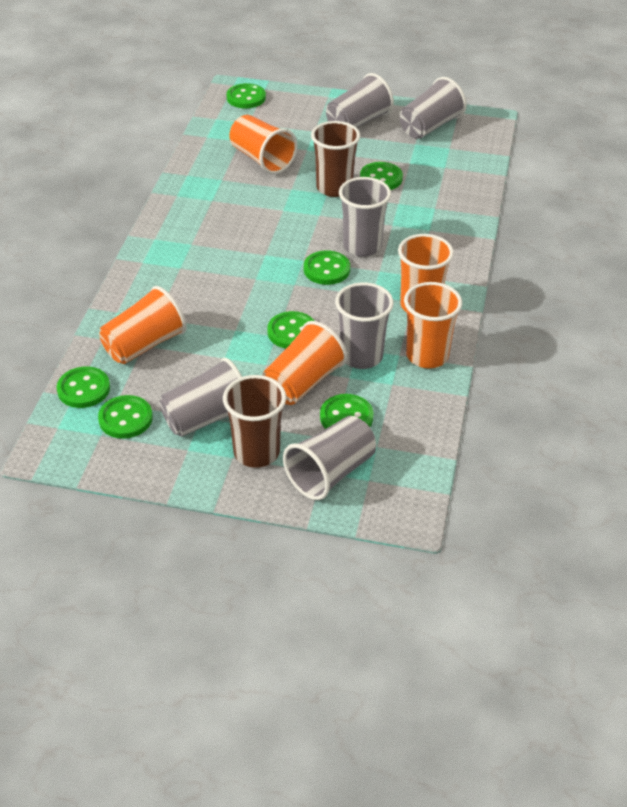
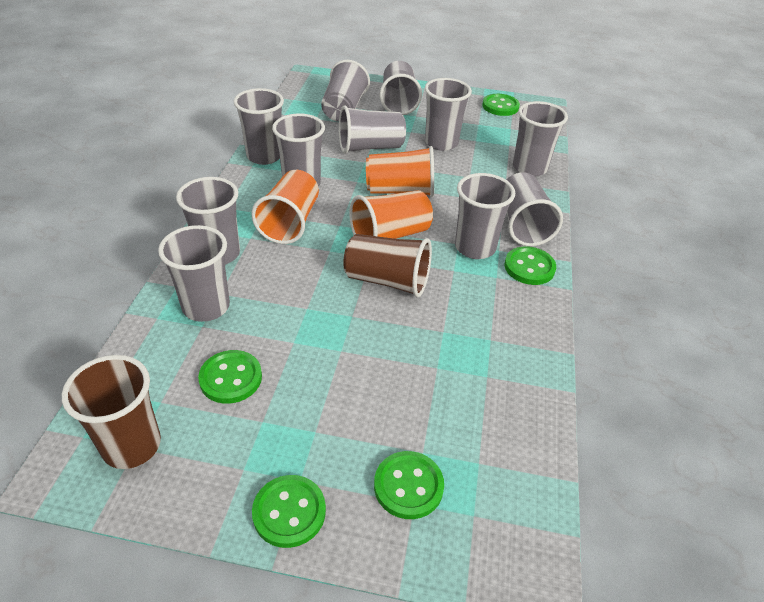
green button: [57,366,110,408] [98,395,153,439] [226,83,266,109] [267,311,314,349] [304,250,350,285] [320,394,374,429] [360,162,403,190] = 7 -> [198,350,262,404] [252,475,326,548] [374,451,444,519] [482,94,520,116] [504,246,556,285] = 5
grey cup: [159,358,242,437] [283,416,376,500] [326,73,394,128] [335,282,394,369] [339,177,391,257] [400,77,466,139] = 6 -> [158,225,230,322] [176,177,240,265] [234,88,284,165] [272,113,325,186] [321,60,370,122] [339,106,406,154] [380,61,422,115] [425,78,472,151] [455,173,515,259] [506,172,563,246] [513,101,568,177] = 11
orange cup: [99,286,186,364] [229,115,297,174] [262,321,347,405] [398,234,454,312] [404,282,462,368] = 5 -> [251,170,319,244] [349,190,433,239] [366,146,434,197] = 3

